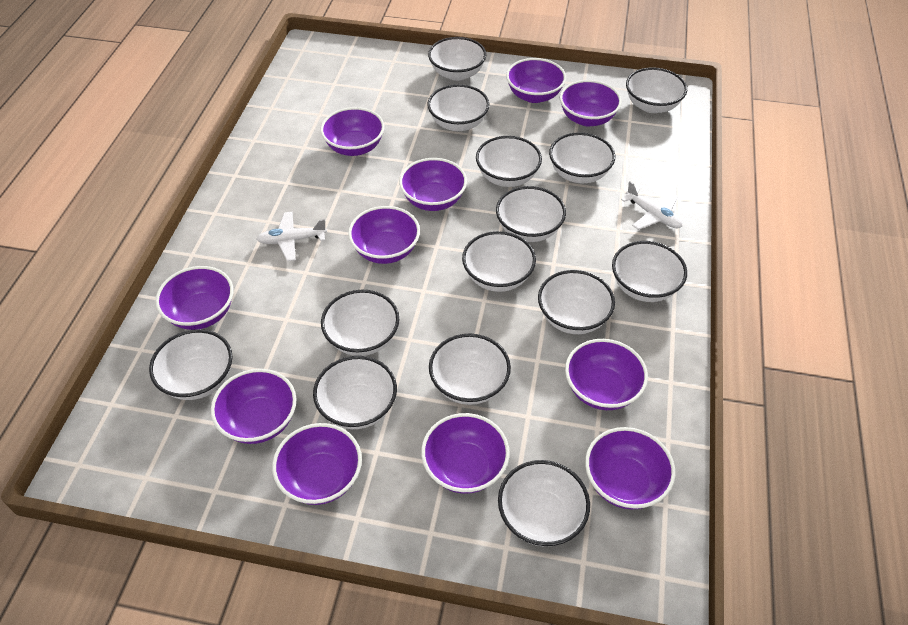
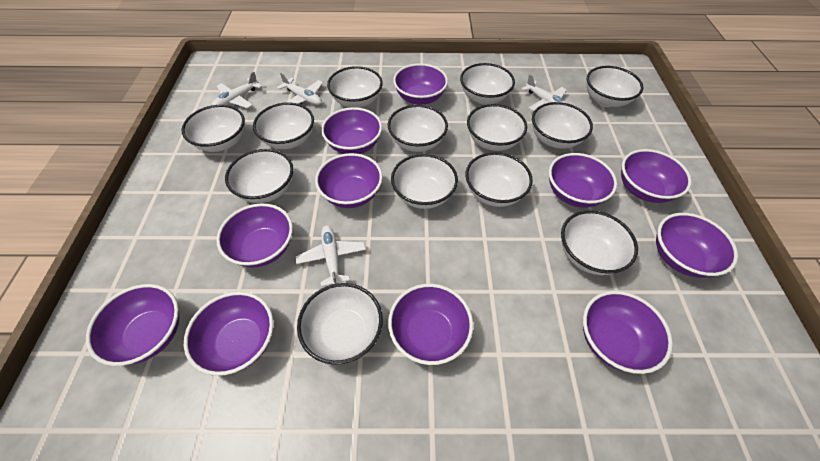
white bowl: [149,329,232,400] [313,356,397,429] [321,290,399,356] [427,84,490,131] [428,37,486,81] [429,334,511,405] [462,231,536,292] [476,136,542,187] [496,186,566,242] [498,460,590,547] [538,270,615,334] [549,132,615,183] [612,241,687,302] [626,67,687,113] = 14 -> [181,105,245,152] [225,149,293,203] [253,102,314,149] [297,283,383,365] [327,66,383,108] [388,105,448,152] [391,154,458,209] [460,63,515,105] [465,152,533,207] [467,104,527,151] [532,102,593,149] [561,210,638,275] [586,66,643,107] = 13
white plane: [257,212,327,261] [621,181,682,230] = 2 -> [212,71,262,109] [277,72,323,105] [295,225,366,287] [522,74,567,111] = 4

